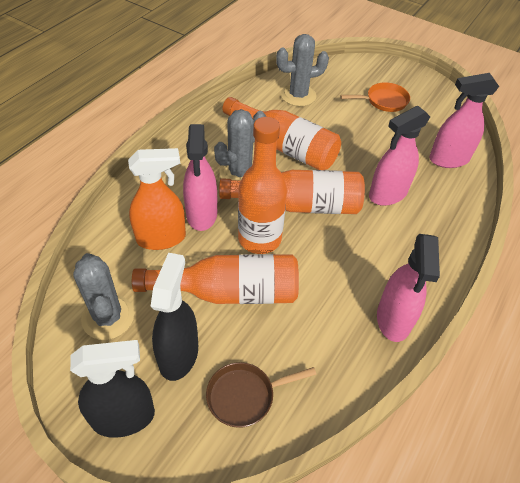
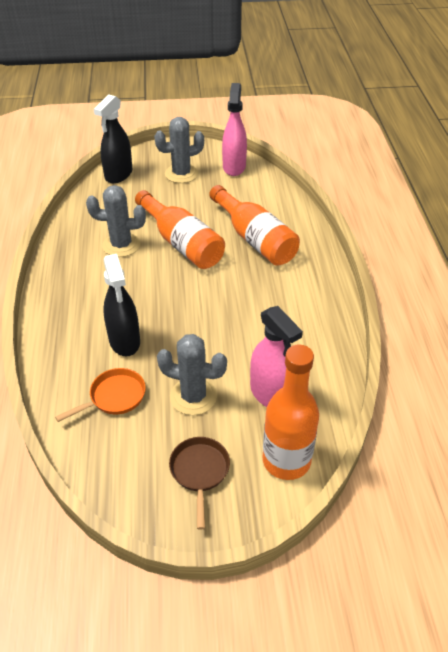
orange bottle: [132,254,299,304] [219,170,365,214] [222,97,341,170] [238,117,287,254] = 4 -> [135,190,225,269] [209,185,300,266] [262,345,319,480] = 3
orange spray bottle: [128,148,186,250] = 1 -> none = 0
pink spray bottle: [183,124,217,231] [369,106,430,206] [377,234,440,342] [429,73,499,168] = 4 -> [222,83,247,176] [250,306,303,407] = 2

